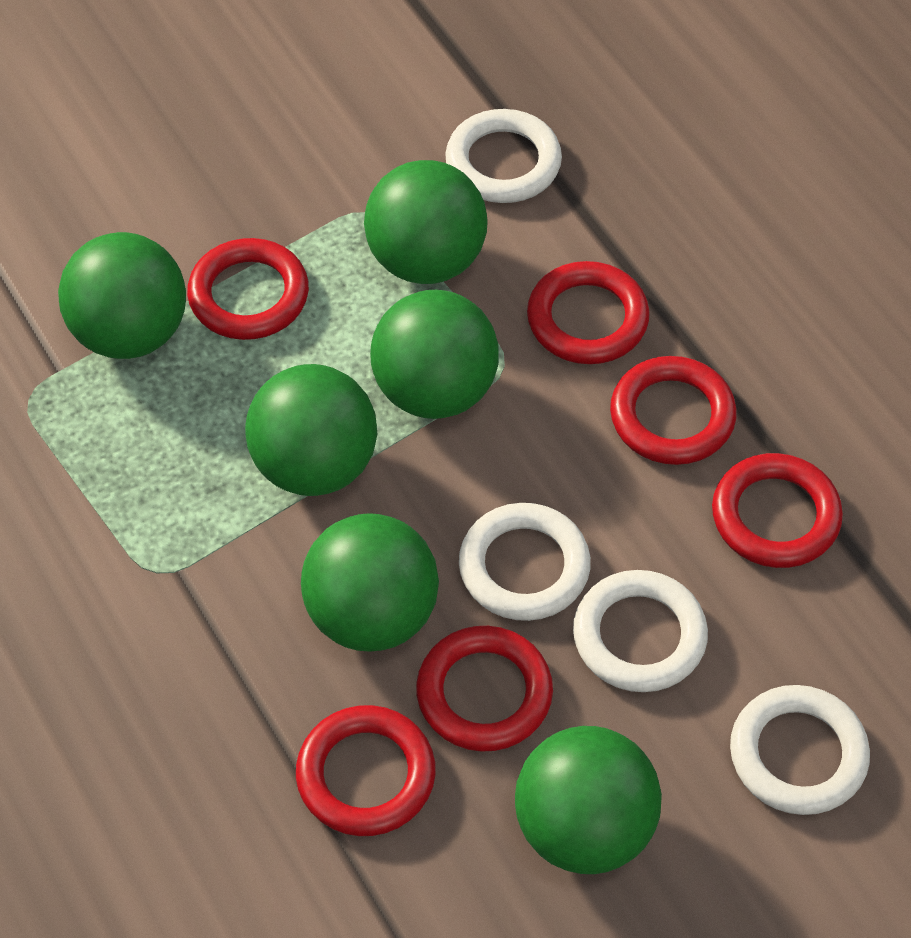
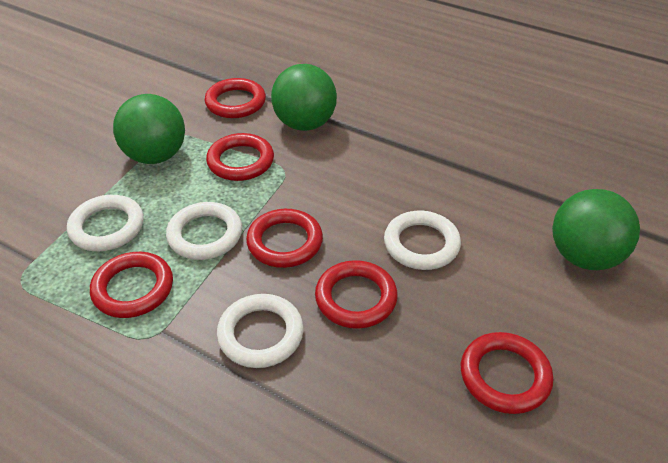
green ball: [58,232,186,359] [245,364,377,496] [301,513,439,652] [364,160,488,284] [370,290,498,419] [515,726,662,874] = 6 -> [113,94,185,164] [271,64,337,131] [552,189,640,270] = 3

